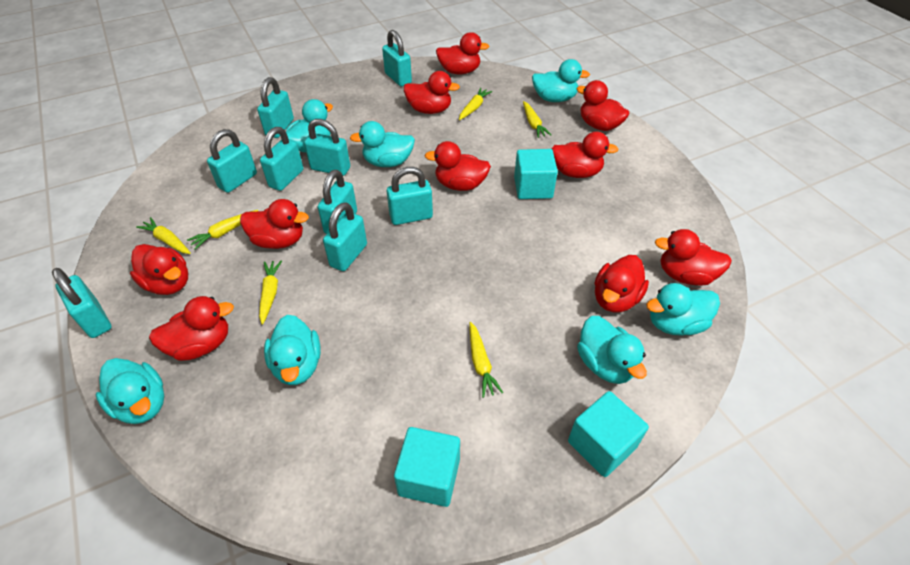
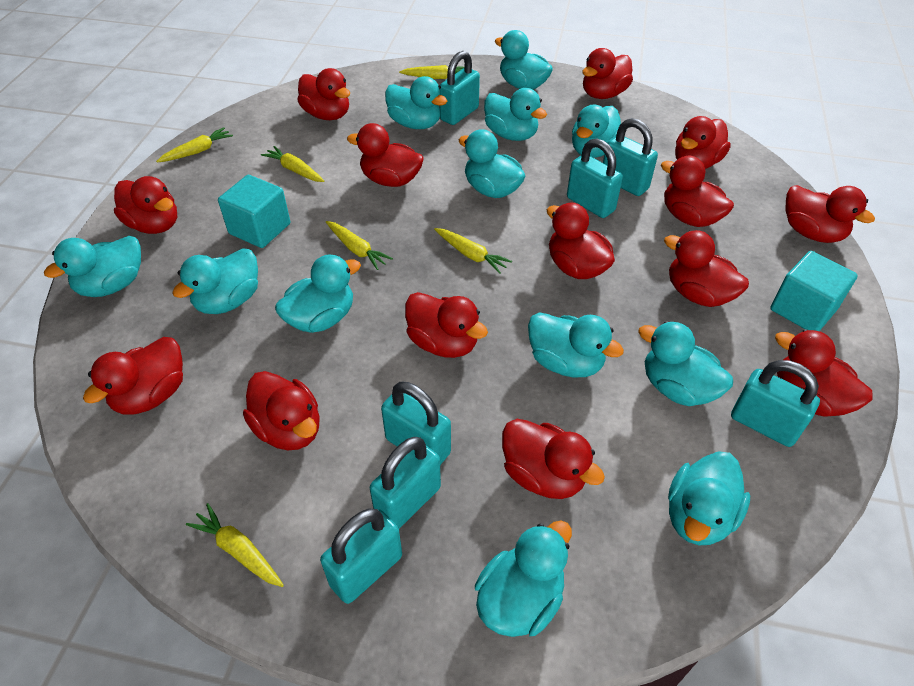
red duck: [130,244,188,295] [149,296,234,361] [240,199,309,249] [404,71,460,114] [425,141,491,191] [436,32,490,75] [551,132,619,178] [577,80,630,131] [595,255,649,313] [655,229,732,286] = 10 -> [83,337,183,415] [114,176,177,234] [243,371,320,450] [297,68,350,120] [347,123,424,187] [405,292,488,358] [502,419,605,499] [547,202,615,279] [582,48,633,99] [661,156,734,227] [664,230,749,307] [675,116,731,169] [775,329,873,417] [785,185,875,243] = 14
turquoise cube: [394,427,460,507] [514,149,558,199] [568,391,649,477] = 3 -> [218,175,290,248] [770,251,858,331] = 2
turquoise duck: [96,358,164,424] [264,315,321,385] [286,99,333,153] [350,121,415,167] [532,59,590,102] [577,316,647,384] [646,283,720,336] = 7 -> [44,236,141,297] [172,248,258,314] [275,254,361,333] [385,76,447,129] [459,129,525,198] [475,521,572,637] [484,88,547,141] [495,30,553,90] [528,312,624,377] [572,105,621,158] [638,321,733,406] [668,451,750,545] = 12
turquoise padlock: [52,268,112,338] [207,129,257,193] [257,77,294,138] [260,127,303,191] [304,119,350,176] [318,170,357,234] [323,202,367,271] [382,30,412,86] [387,167,433,225] = 9 -> [320,508,402,604] [370,437,441,529] [381,382,451,465] [440,51,480,125] [567,138,623,218] [603,118,658,196] [731,360,820,447] = 7

